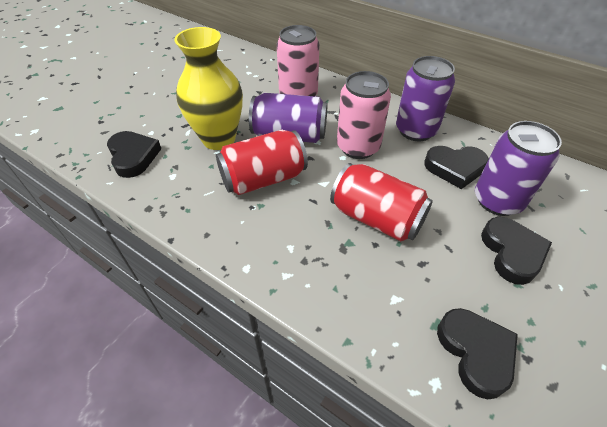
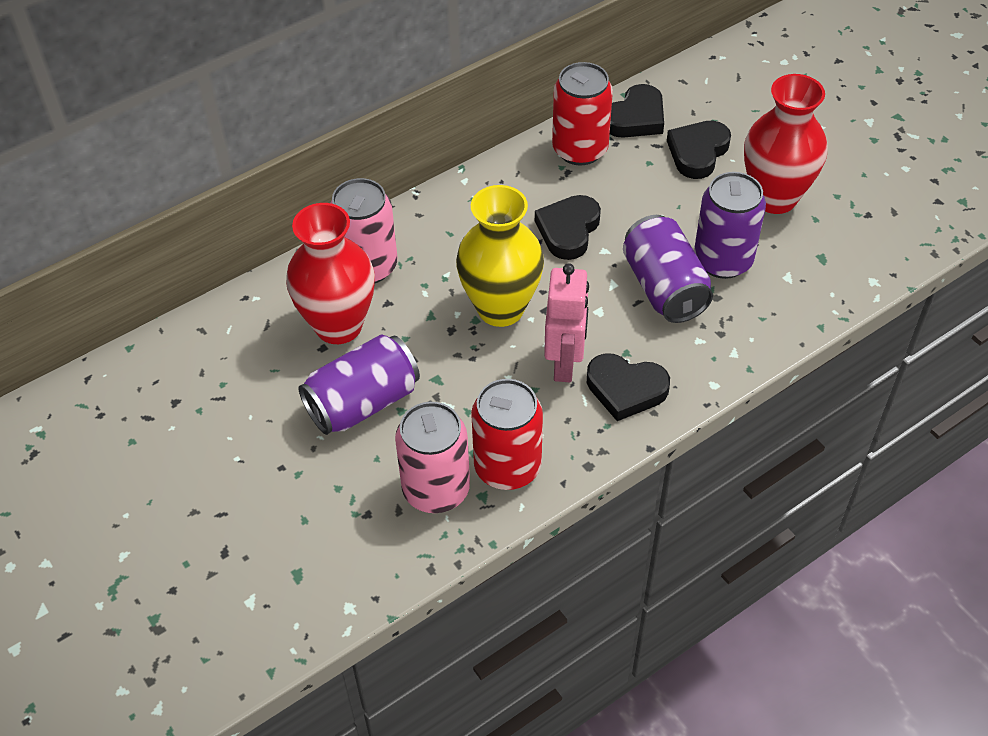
pink robot: none = 0 -> [544,263,589,382] = 1
red vase: none = 0 -> [286,203,375,344] [744,74,827,214] = 2

